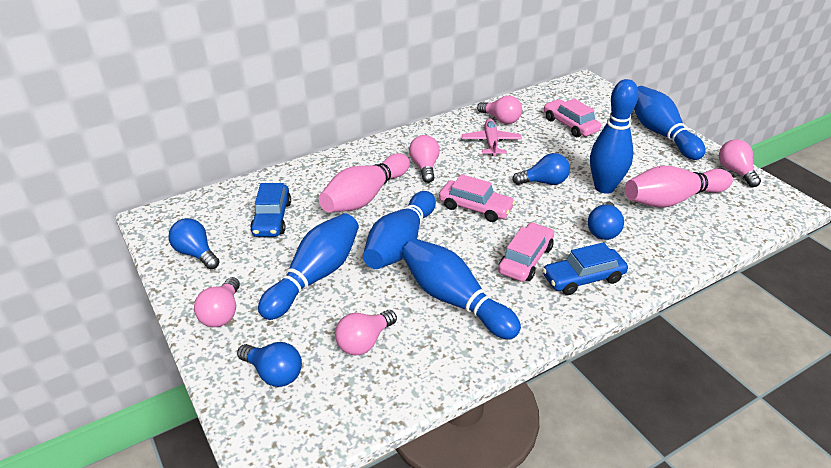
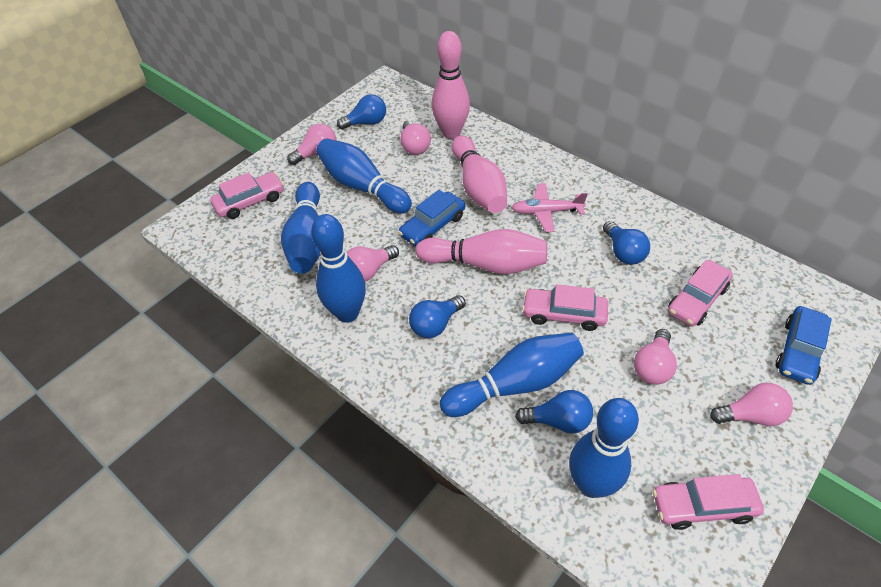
pink bowling pin: [319,153,410,213] [625,166,733,208] = 2 -> [416,229,547,274] [432,31,470,139] [452,135,507,213] = 3
pink car: [439,174,515,222] [498,222,554,282] [544,99,601,137] = 3 -> [210,172,284,219] [522,284,608,331] [652,474,764,530] [668,260,733,326] = 4

